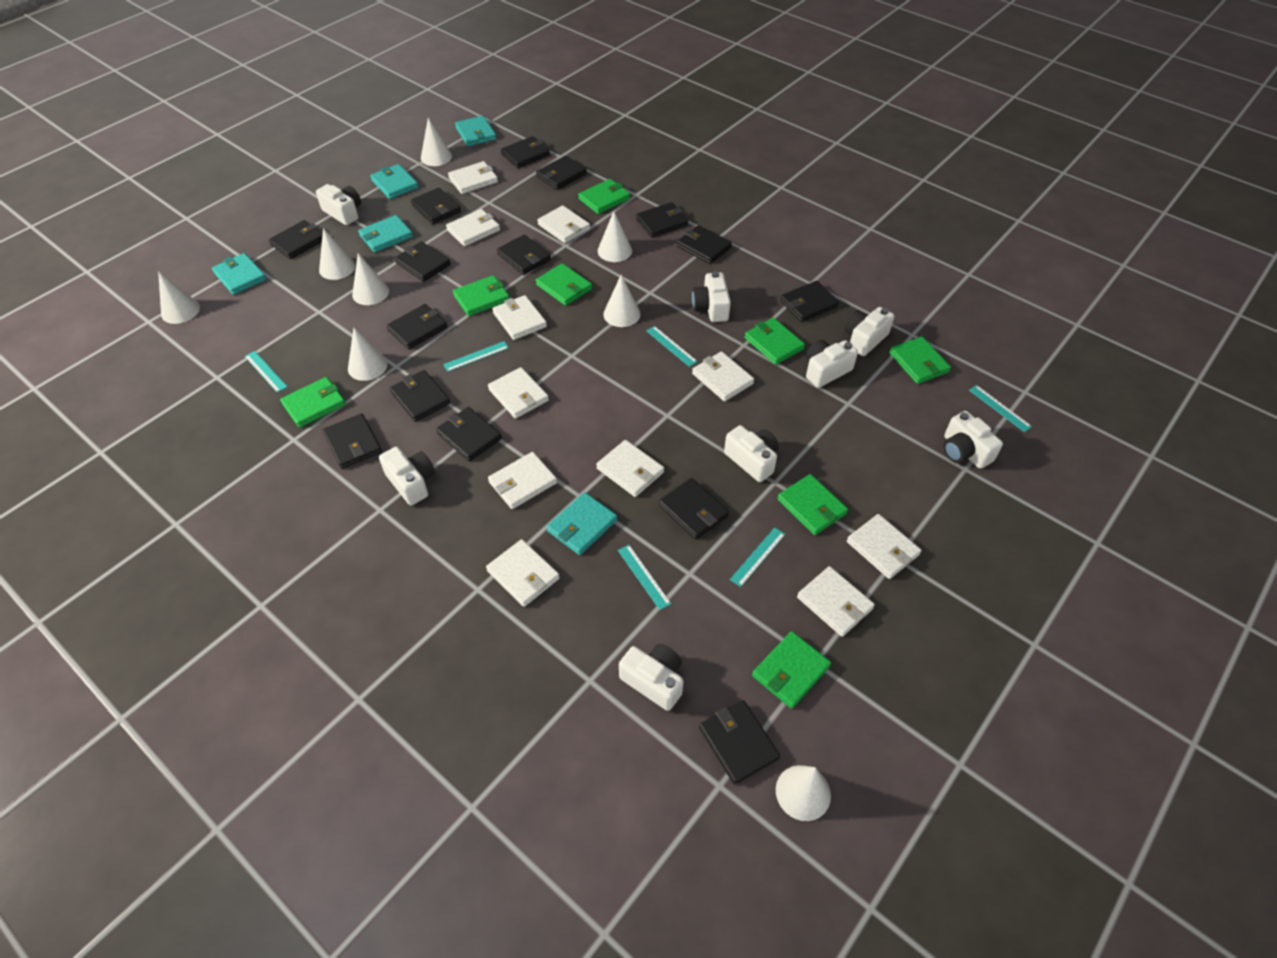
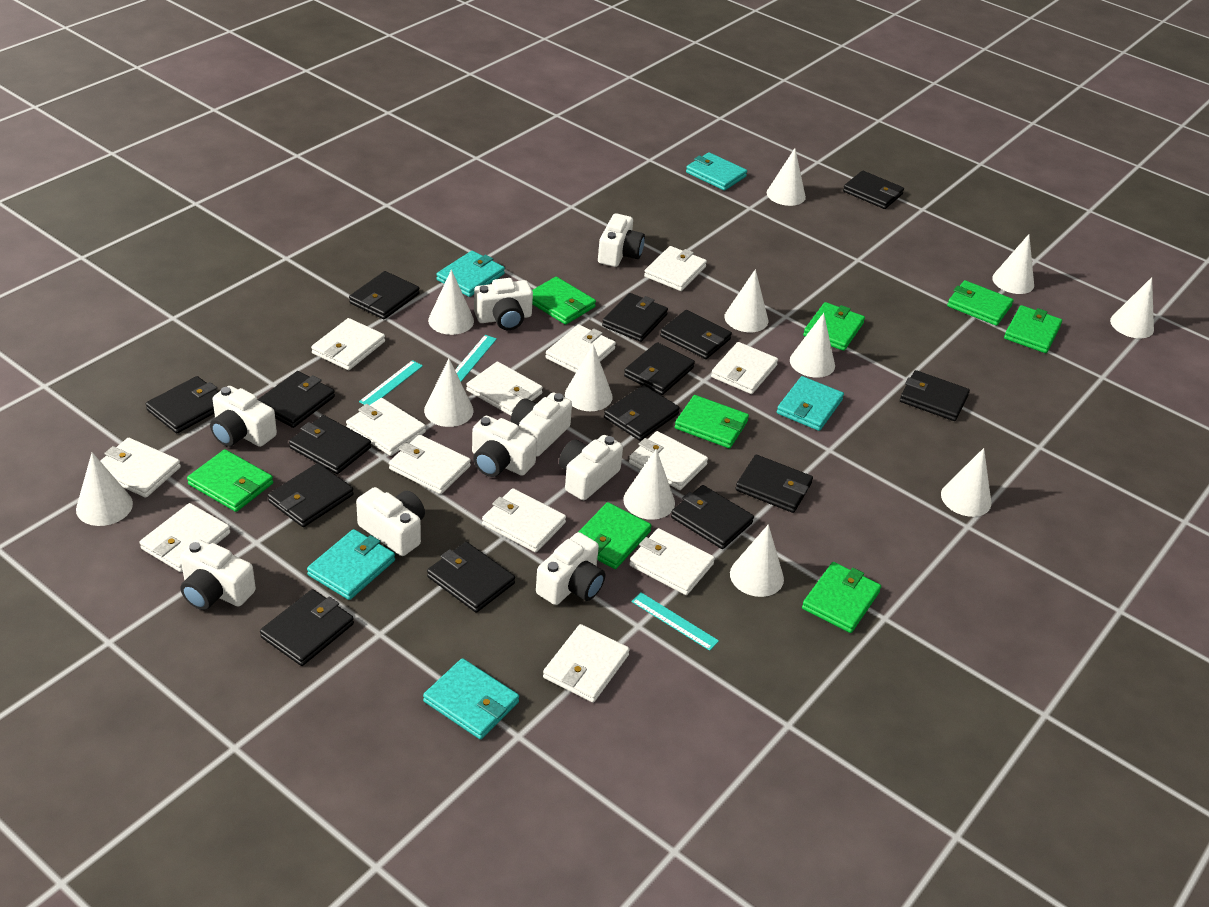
turquoise ruler: [245,351,287,393] [443,341,509,372] [618,545,671,610] [647,326,698,367] [730,527,785,587] [969,385,1032,432] = 6 -> [359,360,423,405] [455,335,497,382] [631,592,719,651] = 3
white camera: [316,184,361,225] [379,447,435,505] [619,644,684,711] [692,271,731,322] [724,425,779,482] [806,340,858,388] [844,307,894,356] [943,411,1003,469] = 8 -> [180,539,256,610] [210,386,277,447] [356,487,425,556] [472,416,537,477] [474,278,533,330] [511,392,572,457] [536,532,605,605] [559,435,623,500] [598,213,645,267] = 9
white cone: [158,271,200,324] [319,228,355,280] [348,328,387,381] [352,253,389,305] [421,118,452,166] [598,211,632,262] [603,275,641,327] [776,765,831,821] = 8 -> [76,452,133,526] [424,359,473,427] [428,270,474,335] [565,344,613,411] [623,449,675,520] [724,269,768,332] [730,524,784,597] [767,148,806,206] [790,313,835,378] [941,448,991,517] [992,234,1034,294] [1110,277,1154,338] = 12
white wallet: [446,209,500,246] [448,161,498,194] [486,539,560,607] [488,367,549,419] [488,452,557,509] [492,295,547,340] [537,205,590,243] [596,440,664,497] [692,351,754,402] [797,566,875,637] [847,514,922,579] = 11 -> [100,438,181,498] [140,503,230,572] [311,318,385,370] [346,398,426,456] [389,435,471,494] [466,361,543,416] [482,488,566,553] [543,624,630,703] [545,324,616,373] [629,431,708,490] [629,528,715,595] [644,246,707,291] [711,342,778,394] = 13

